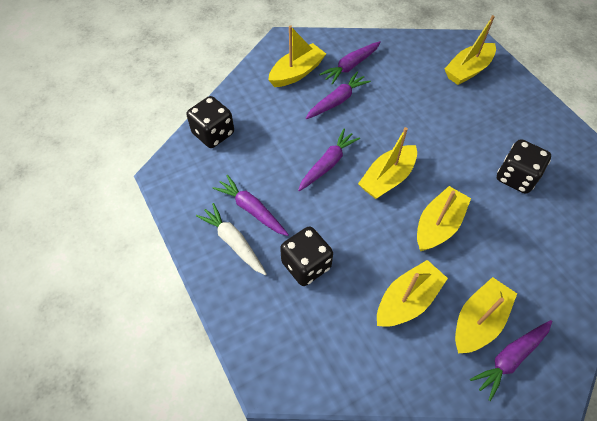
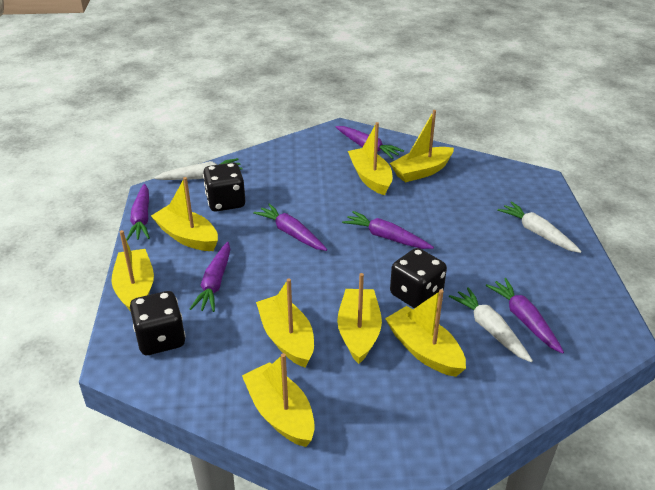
purple carrot: [212,175,289,236] [298,129,360,191] [306,72,371,119] [319,41,381,85] [470,320,552,401] = 5 -> [126,184,150,241] [190,242,230,312] [253,203,327,251] [336,126,404,159] [342,211,434,249] [486,278,564,354] = 6
white carrot: [196,203,266,275] = 1 -> [154,158,242,180] [449,287,533,362] [497,202,582,253] = 3
yellow boat: [268,25,326,87] [358,127,417,199] [377,260,448,327] [417,186,471,251] [445,15,496,85] [455,277,517,354] = 6 -> [111,230,154,312] [151,177,218,251] [242,353,315,447] [256,278,314,367] [337,273,382,364] [348,122,393,195] [385,289,466,377] [390,110,454,182] = 8

